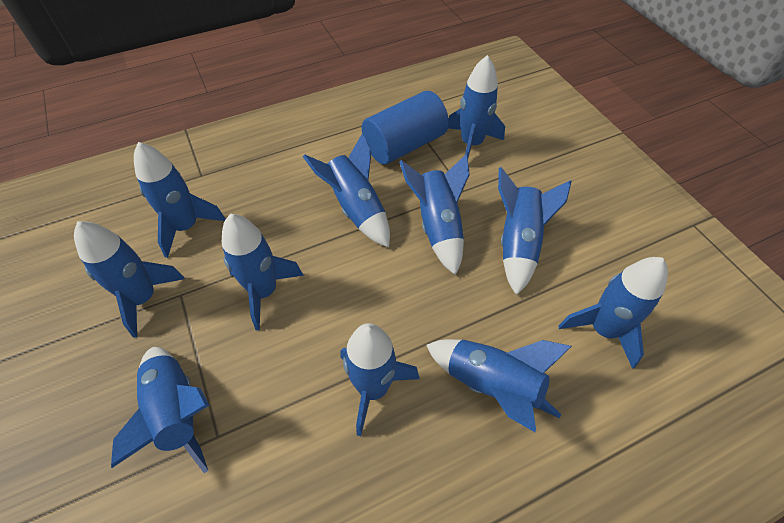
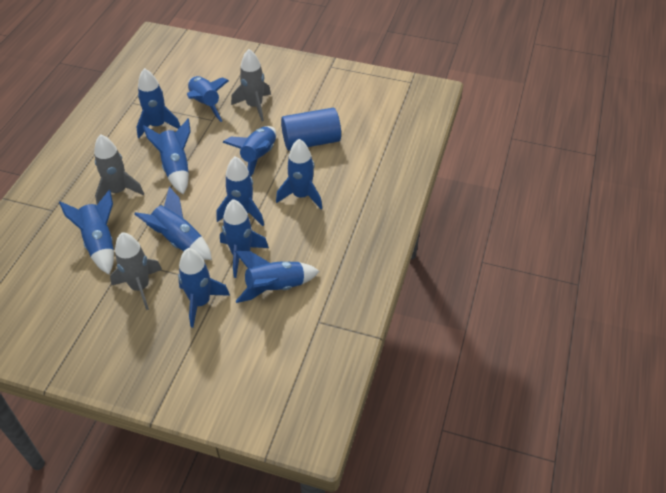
grey rocket: none = 0 -> [94,134,144,204] [110,232,162,310] [231,49,271,121] = 3

